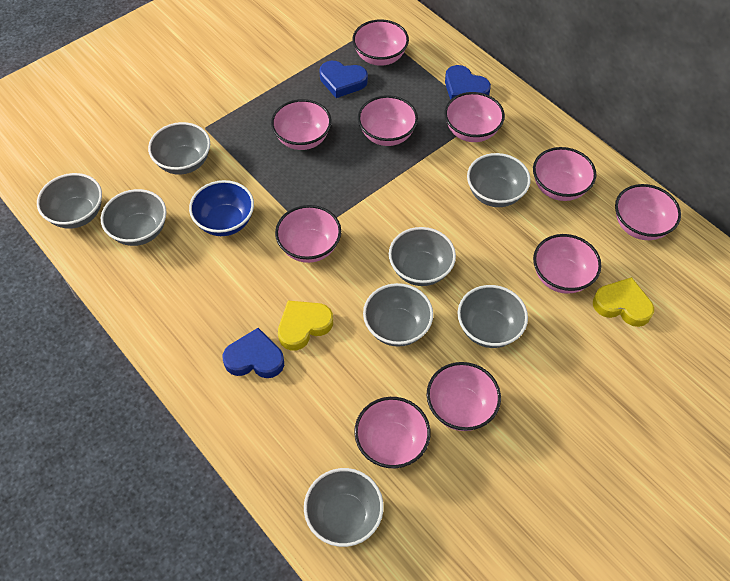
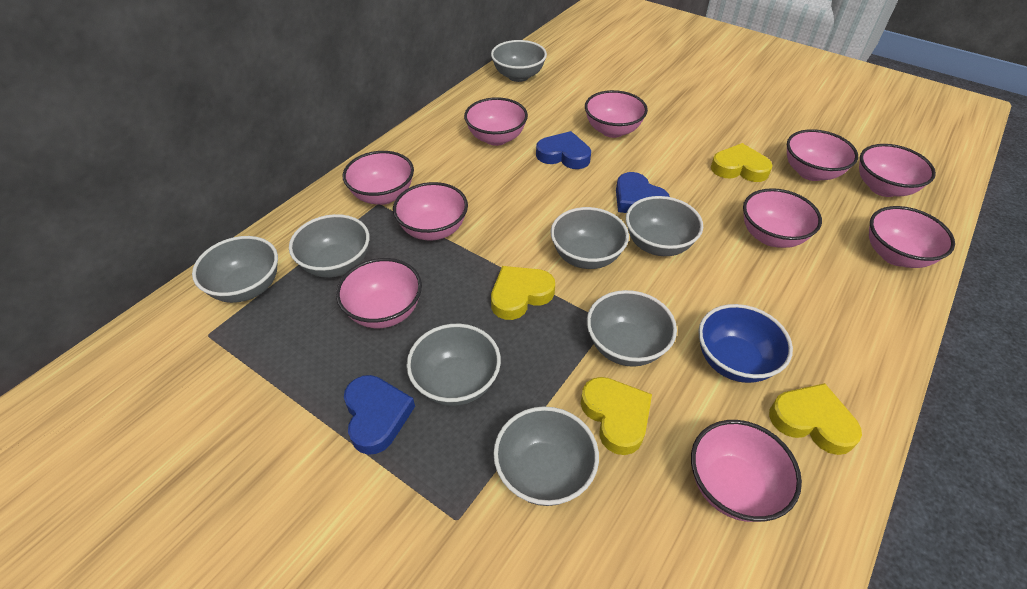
yellow heart: [278,301,333,350] [593,277,654,327] = 2 -> [491,266,555,320] [581,377,652,455] [711,143,773,182] [769,383,862,455] = 4

